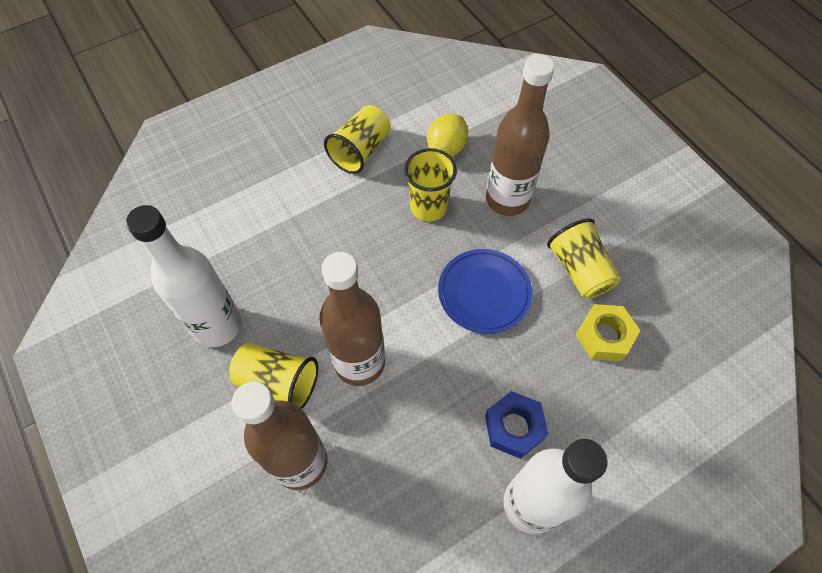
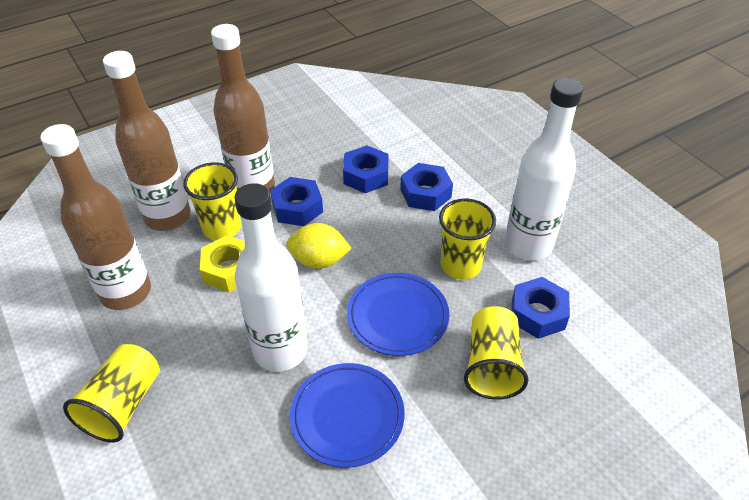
blue nut: [485,391,548,459] = 1 -> [270,177,323,226] [343,145,389,193] [400,163,453,211] [512,277,570,339] = 4
blue plate: [438,249,532,334] = 1 -> [290,363,405,468] [347,273,449,356] = 2

